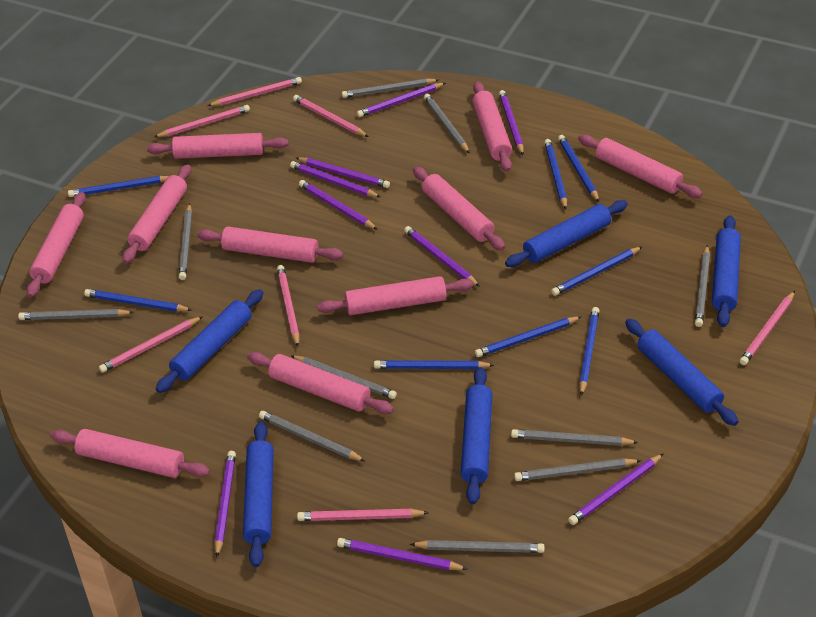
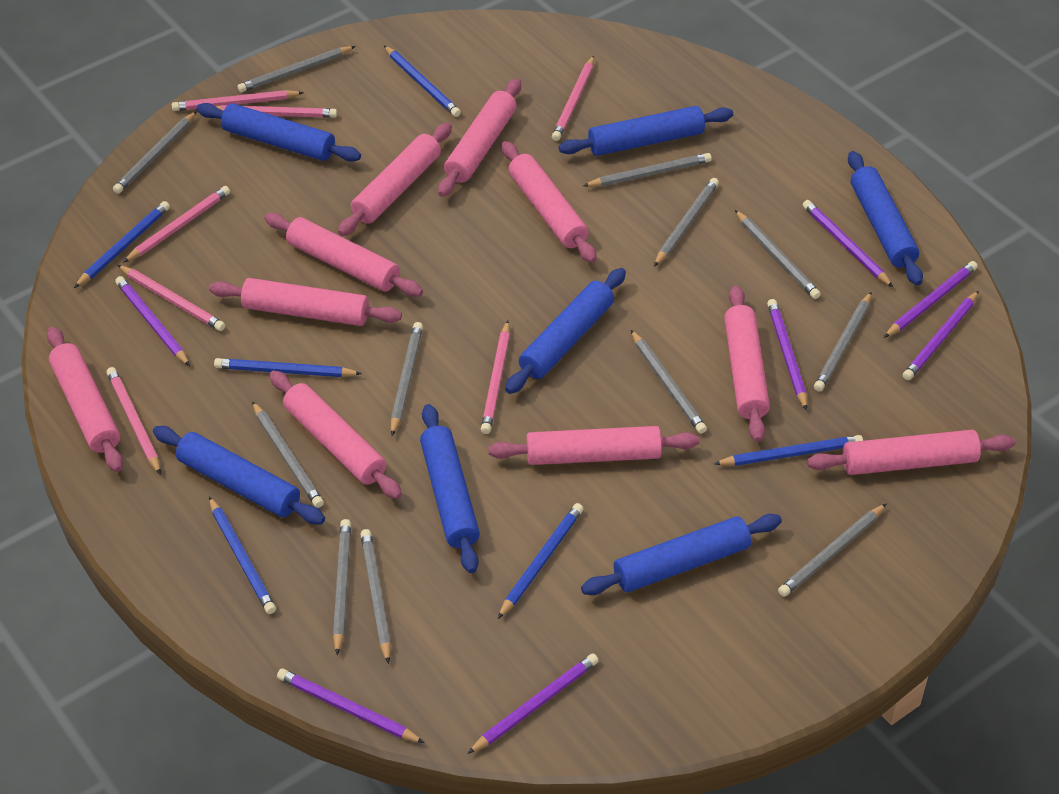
blue pencil: [68,176,169,197] [84,289,192,312] [374,360,494,369] [475,316,582,357] [544,139,567,209] [551,247,642,296] [558,135,599,202] [579,307,600,396] = 8 -> [74,201,170,288] [209,497,276,614] [214,358,362,377] [384,45,461,117] [498,503,583,619] [714,435,863,466] = 6
blue rolling pin: [156,289,263,393] [243,422,274,567] [461,367,493,504] [505,200,628,267] [625,319,738,426] [712,215,741,327] = 6 -> [153,426,325,525] [196,103,361,162] [420,404,480,573] [505,268,626,394] [559,106,733,156] [581,514,782,595] [848,151,923,285] = 7
grey pencil: [18,309,134,320] [179,203,192,280] [259,411,365,461] [291,355,397,399] [342,78,438,98] [410,540,545,553] [424,94,470,154] [511,429,639,446] [514,458,641,481] [695,245,710,327] = 10 -> [113,111,197,194] [238,46,356,92] [252,401,324,508] [333,519,351,655] [360,529,391,664] [391,322,423,436] [583,153,712,187] [631,330,707,434] [654,178,719,267] [735,210,821,299] [778,503,887,597] [814,292,871,392] = 12
purple pencil: [214,451,236,557] [290,161,380,197] [296,157,390,188] [299,180,378,230] [337,538,467,570] [357,83,445,117] [404,226,480,287] [499,90,524,155] [568,454,663,525] = 9 -> [115,276,190,366] [277,669,425,743] [467,653,599,754] [767,299,807,411] [803,200,893,287] [884,261,978,338] [903,291,979,380] = 7

